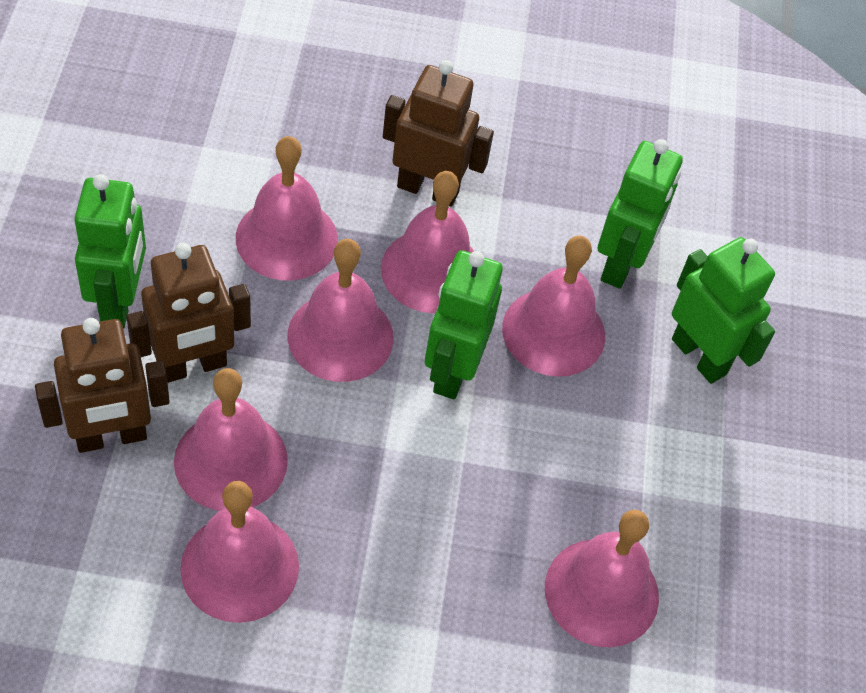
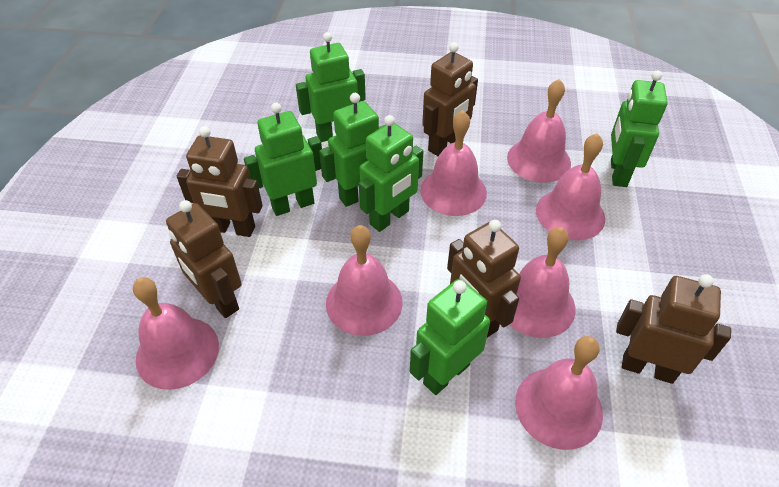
brown robot: [35,318,170,453] [126,243,251,383] [383,60,494,207] = 3 -> [166,200,242,318] [177,126,263,237] [422,42,478,156] [447,220,521,338] [616,274,731,384] = 5
green robot: [74,174,146,329] [425,250,503,399] [598,139,683,289] [672,237,775,384] = 4 -> [244,103,322,216] [296,32,366,142] [319,93,385,207] [359,115,423,232] [410,279,490,395] [611,70,668,187] = 6

